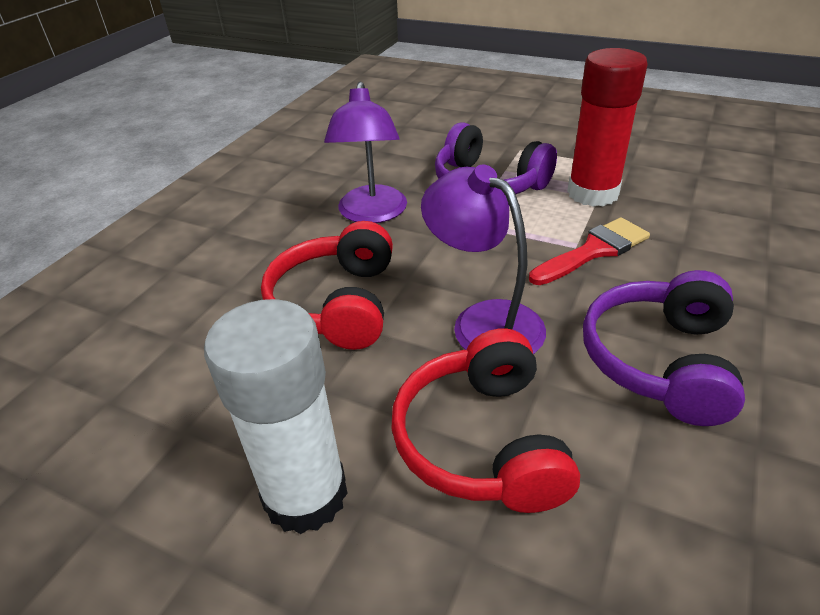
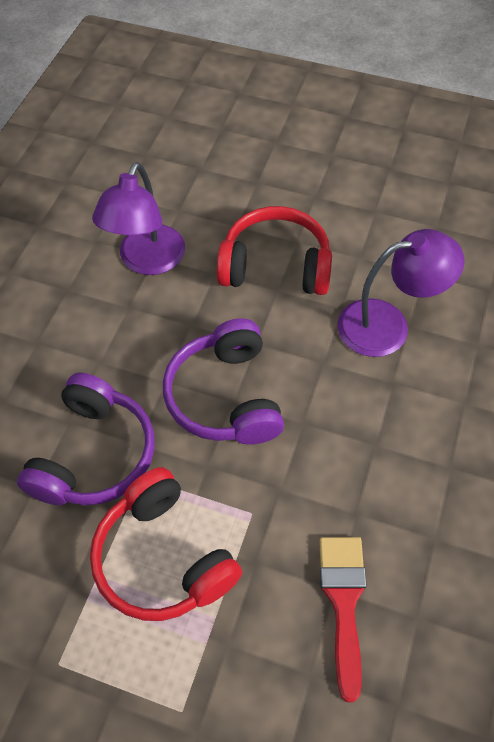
red glue stick: [567,48,648,207] = 1 -> none = 0
white glue stick: [204,299,348,534] = 1 -> none = 0

